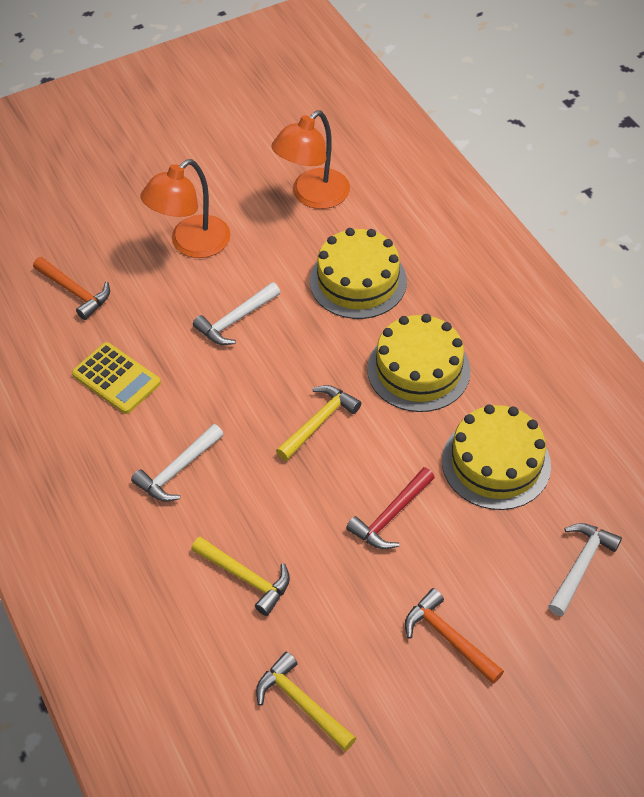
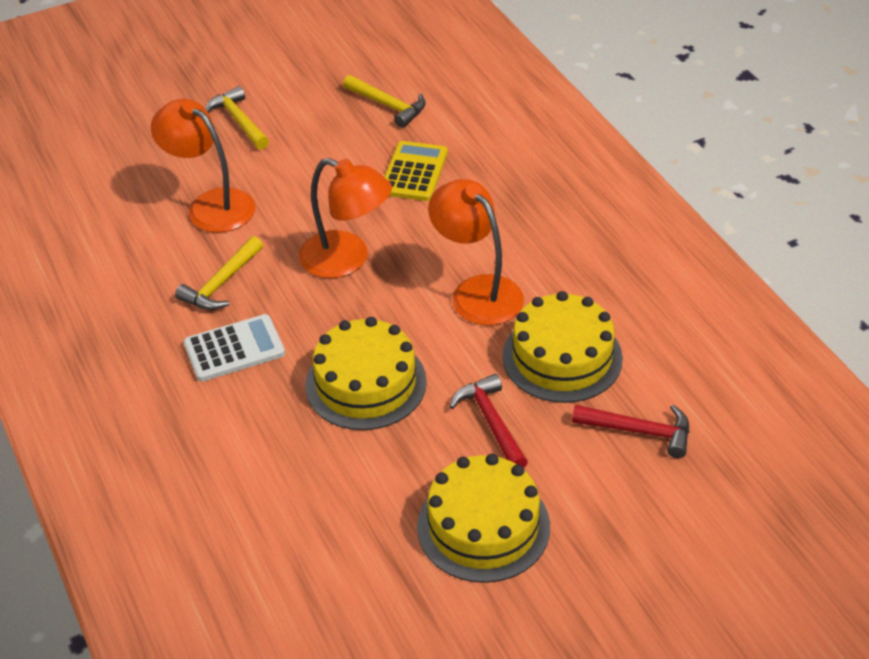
orange hammer: [33,257,110,320] [405,588,504,684] = 2 -> none = 0
orange lamp: [140,159,231,258] [271,110,350,209] = 2 -> [151,99,255,233] [299,158,392,278] [428,179,524,325] = 3
red hammer: [346,467,435,549] = 1 -> [449,374,528,468] [572,405,689,458] = 2
white calculator: none = 0 -> [184,314,285,382] = 1
white hammer: [131,424,224,501] [193,282,280,345] [548,523,622,616] = 3 -> none = 0

